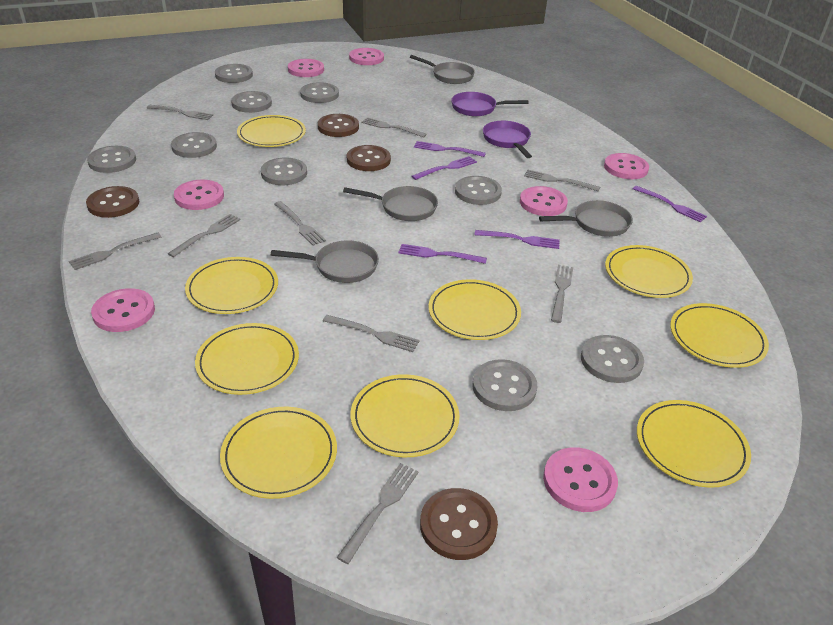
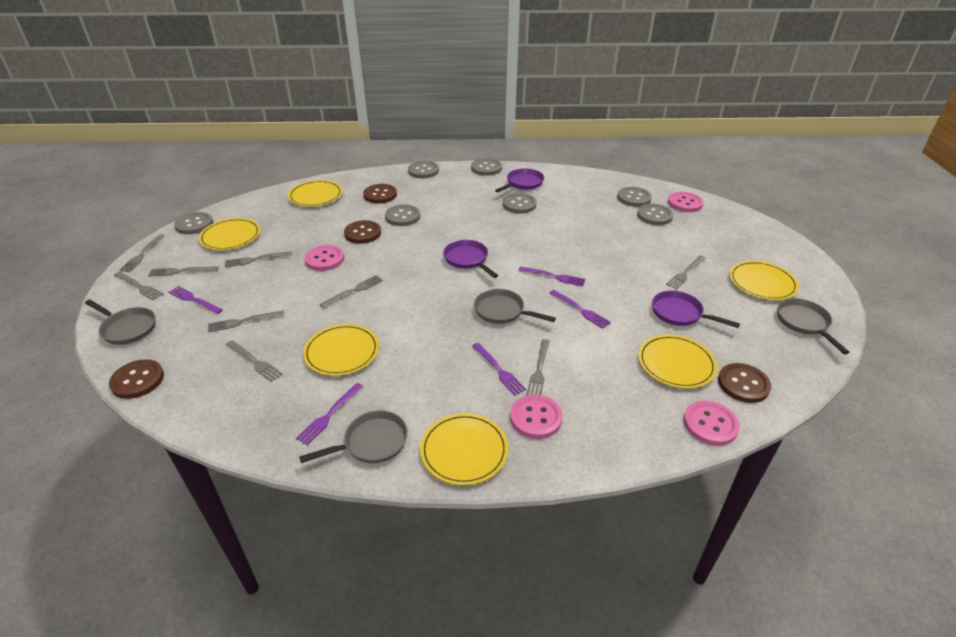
grey button: [87,146,136,173] [171,132,217,158] [215,64,253,83] [231,91,272,113] [261,158,307,185] [300,82,339,103] [455,176,502,205] [472,359,537,411] [581,335,644,383] = 9 -> [174,212,213,234] [385,204,420,226] [408,161,439,178] [471,158,502,176] [503,193,537,213] [617,187,652,207] [637,204,673,225] = 7
pink button: [91,288,155,332] [174,179,224,210] [288,59,324,77] [349,48,384,65] [520,186,568,216] [543,447,618,512] [604,153,649,179] = 7 -> [304,245,344,271] [510,395,563,439] [668,192,704,212] [684,401,740,446] = 4
purple pan: [451,92,528,117] [483,121,532,158] = 2 -> [443,240,498,278] [495,168,544,193] [652,290,740,328] = 3
yellow plate: [185,257,278,314] [195,323,299,395] [220,407,337,499] [237,115,306,147] [351,374,459,457] [429,279,521,340] [605,245,693,298] [637,400,751,488] [670,303,769,368] = 9 -> [199,218,260,250] [288,180,342,207] [303,324,379,376] [420,413,508,485] [638,334,717,389] [729,261,799,300] = 6

